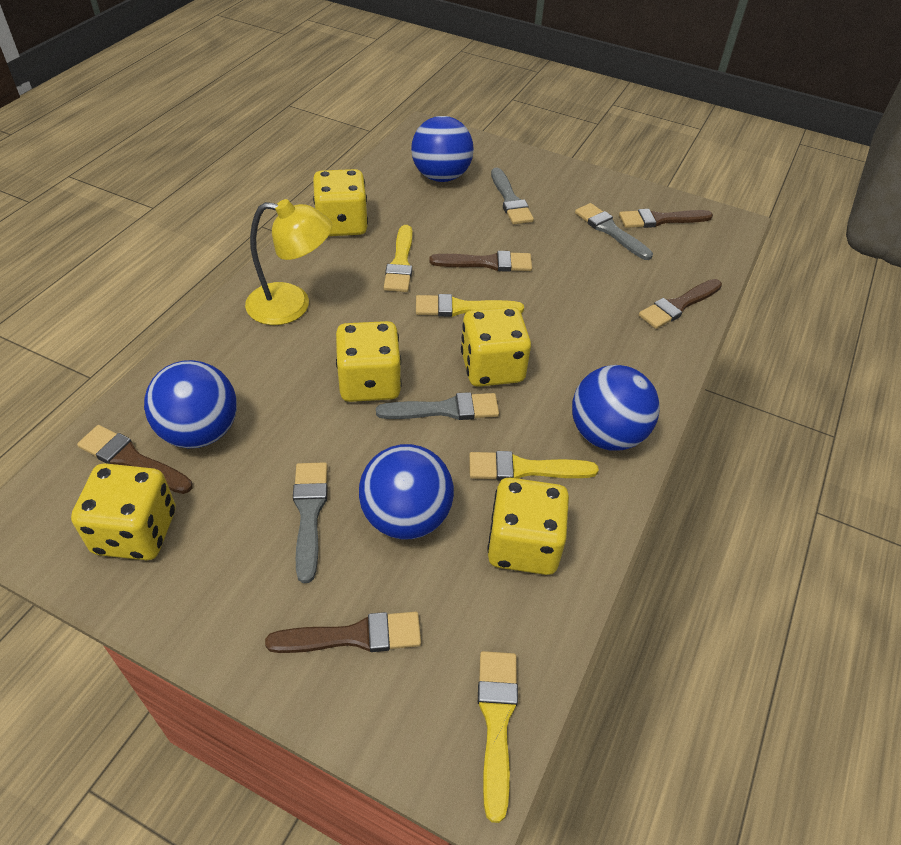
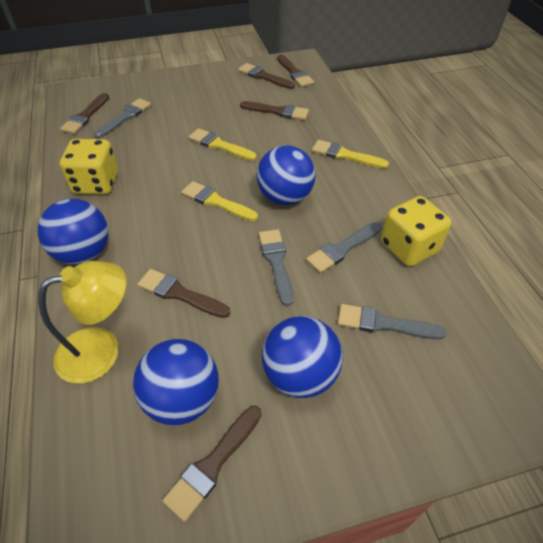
brown brush: [77,425,193,494] [265,612,421,653] [429,251,532,272] [619,209,713,228] [639,279,722,329] = 5 -> [60,93,109,134] [137,269,230,318] [162,406,261,522] [238,63,295,89] [240,101,309,120] [277,54,314,87] = 6
yellow brush: [384,225,412,292] [416,294,524,317] [469,451,599,481] [478,651,518,823] = 4 -> [181,181,258,221] [189,128,257,161] [312,140,389,169] = 3
yellow dice: [71,463,175,560] [313,169,368,236] [336,321,402,402] [461,307,531,387] [487,478,569,575] = 5 -> [60,139,118,194] [381,196,452,266] = 2

